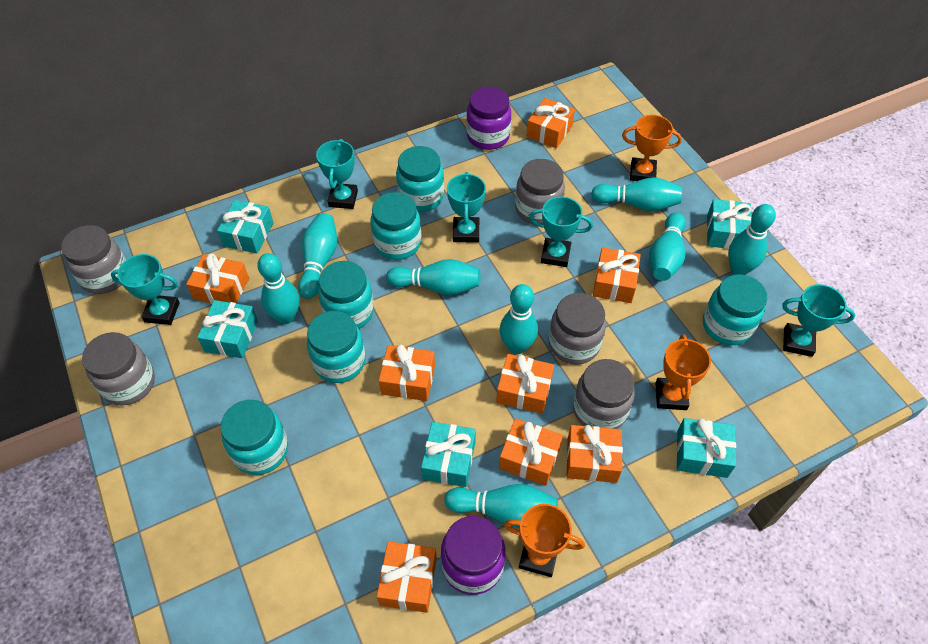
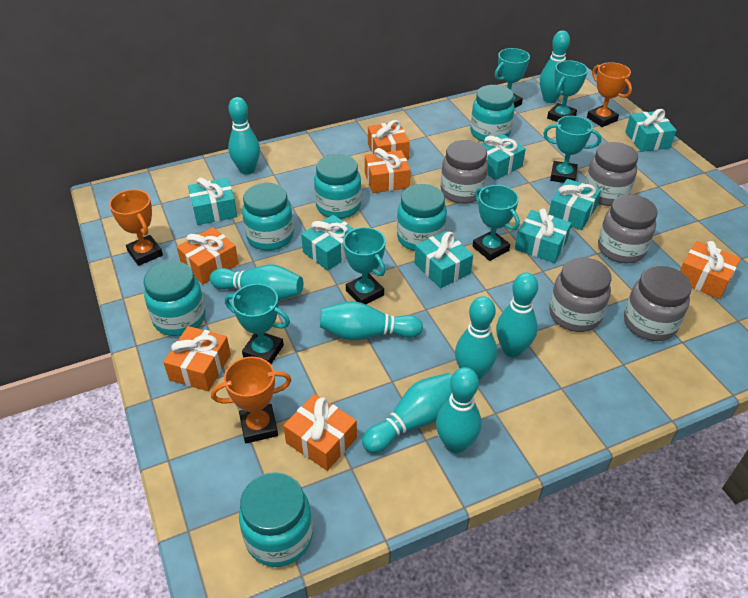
orange gift: [186,253,249,304] [377,541,437,613] [379,344,435,401] [496,354,554,414] [499,419,563,486] [527,98,575,148] [566,425,623,483] [593,247,641,303] = 8 -> [163,326,231,391] [177,227,239,284] [283,394,357,471] [365,148,411,193] [368,120,410,160] [680,241,741,299] = 6
purple jar: [441,516,505,595] [466,87,511,150] = 2 -> none = 0
turquoise gift: [197,300,258,358] [217,200,274,254] [421,422,476,487] [676,418,736,478] [707,199,751,249] = 5 -> [188,177,237,225] [301,215,354,271] [414,231,473,288] [481,134,526,180] [515,209,571,263] [548,179,601,230] [625,109,677,152] = 7
turquoise trophy: [111,254,180,325] [316,139,358,209] [447,172,486,243] [529,196,593,267] [782,284,855,357] = 5 -> [225,284,290,364] [343,227,386,304] [473,185,520,261] [494,48,530,108] [543,116,601,183] [547,60,588,122] = 6

